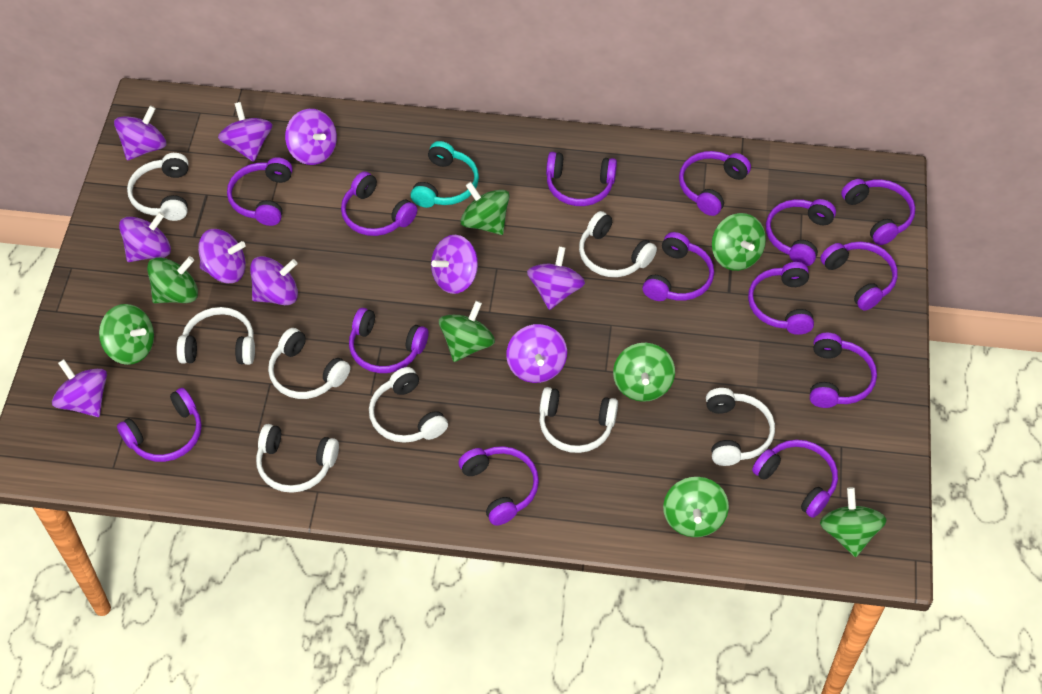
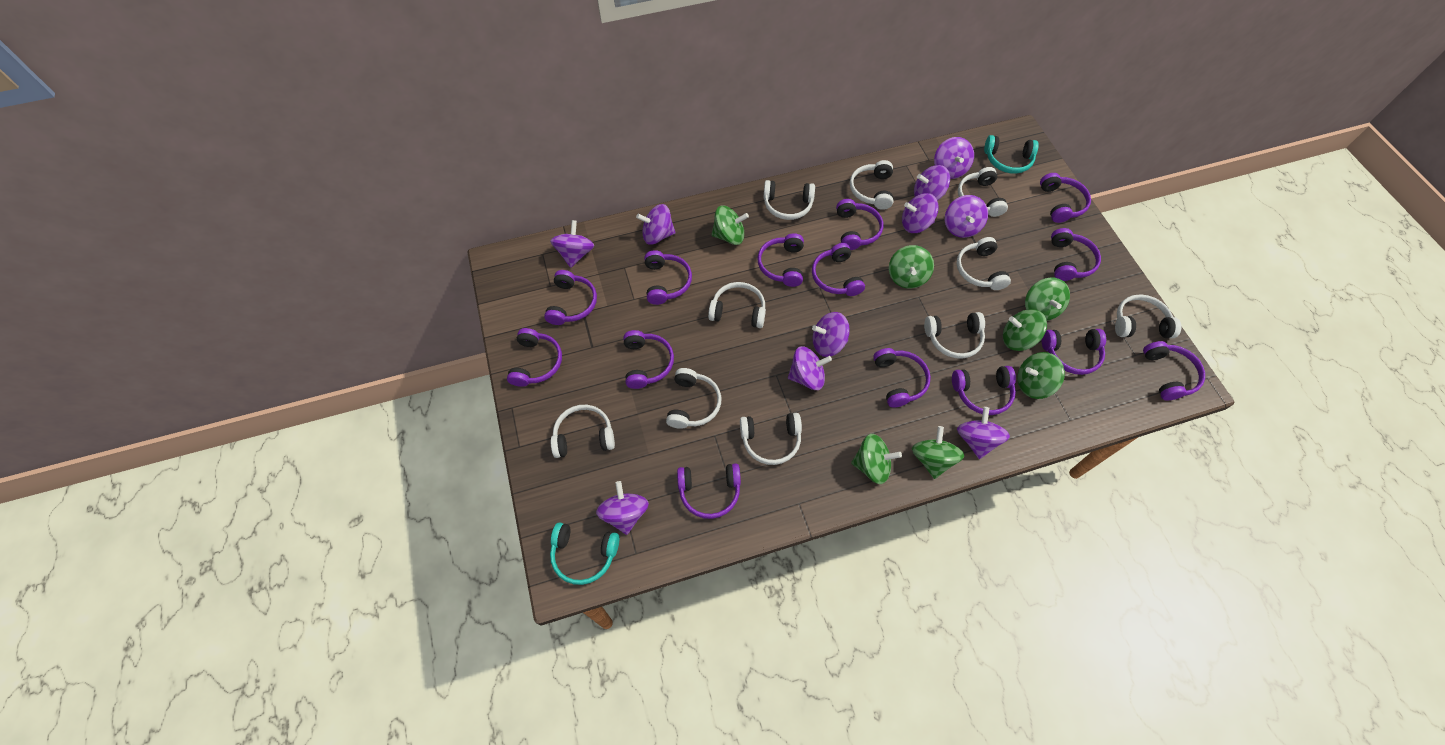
green spinning top: [99,304,154,365] [147,256,198,303] [439,301,495,362] [461,182,510,235] [613,343,675,402] [663,477,729,537] [712,213,766,271] [820,487,887,557] = 8 -> [711,206,749,245] [851,434,902,484] [889,245,934,289] [912,426,964,479] [1003,309,1047,351] [1018,352,1065,399] [1025,277,1070,321] = 7
turquoise headphones: [410,141,479,208] = 1 -> [550,522,619,585] [984,135,1039,174] = 2
white headphones: [127,153,188,221] [176,307,255,365] [256,424,339,493] [268,328,350,399] [369,367,448,443] [539,387,618,453] [579,211,657,277] [706,388,775,466] = 8 -> [551,405,615,458] [666,368,721,429] [708,282,766,328] [740,413,802,465] [763,180,815,220] [850,160,893,210] [924,312,985,359] [956,237,1011,290] [958,167,1008,217] [1115,294,1181,339] = 10

